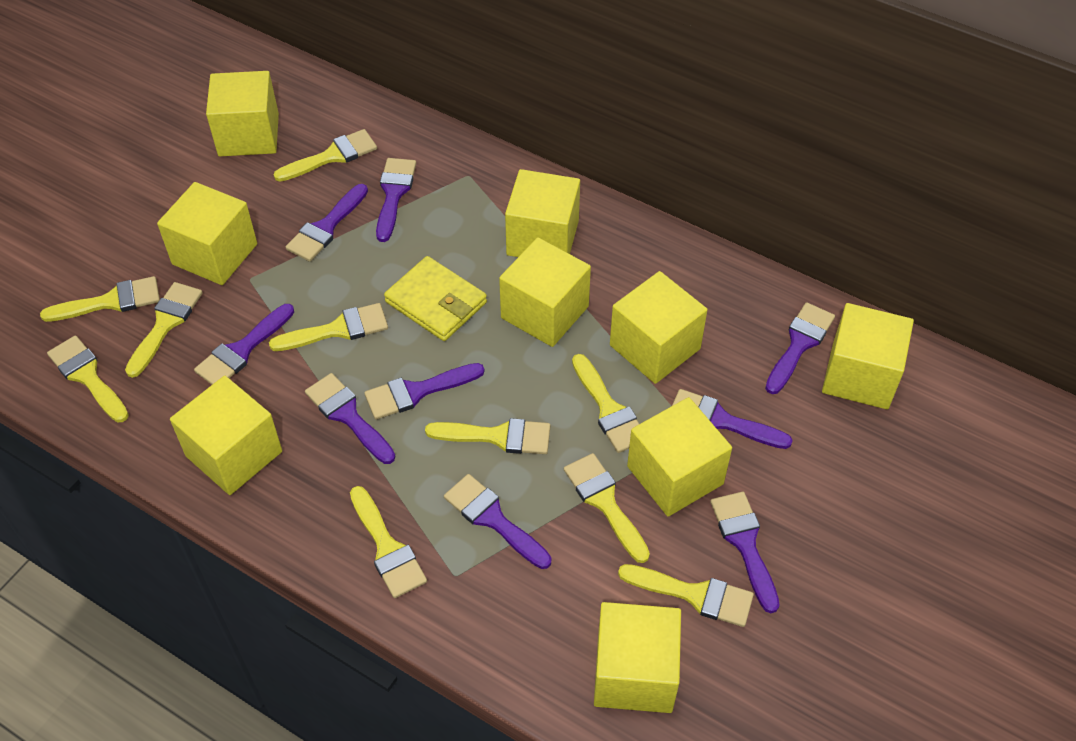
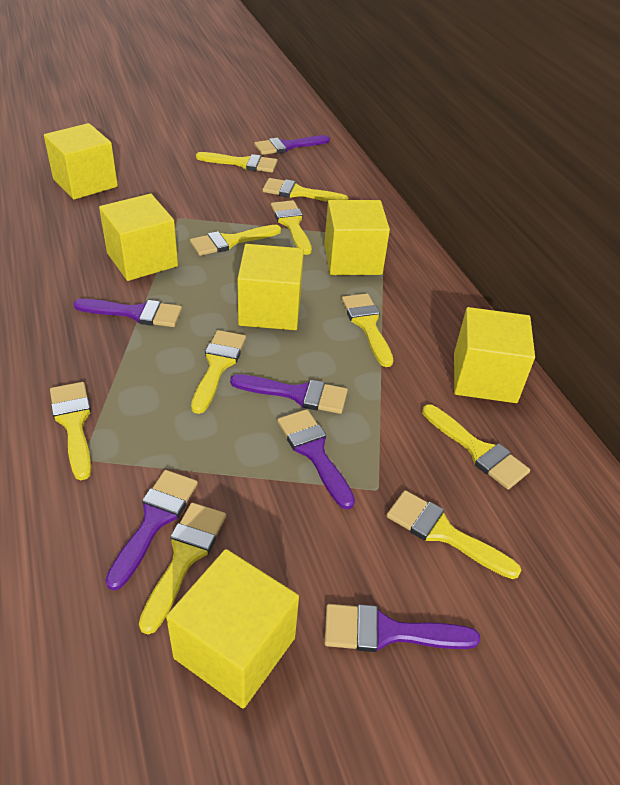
purple brush: [194,304,294,385] [286,184,368,262] [305,373,395,464] [364,363,485,419] [376,158,416,242] [444,474,551,569] [672,389,793,449] [710,492,780,613] [765,302,835,394] = 9 -> [73,299,182,327] [105,470,198,591] [230,374,348,414] [254,135,330,155] [277,409,355,510] [324,604,480,652] = 6
yellow cube: [157,182,257,285] [170,376,282,495] [206,71,279,157] [499,237,591,347] [505,169,580,257] [594,602,681,713] [610,271,707,384] [627,397,732,517] [822,303,914,410] = 9 -> [44,123,118,200] [99,194,178,281] [166,549,299,709] [238,244,304,330] [324,200,390,275] [454,307,535,403] = 6
yellow wallet: [384,256,487,341] = 1 -> none = 0

